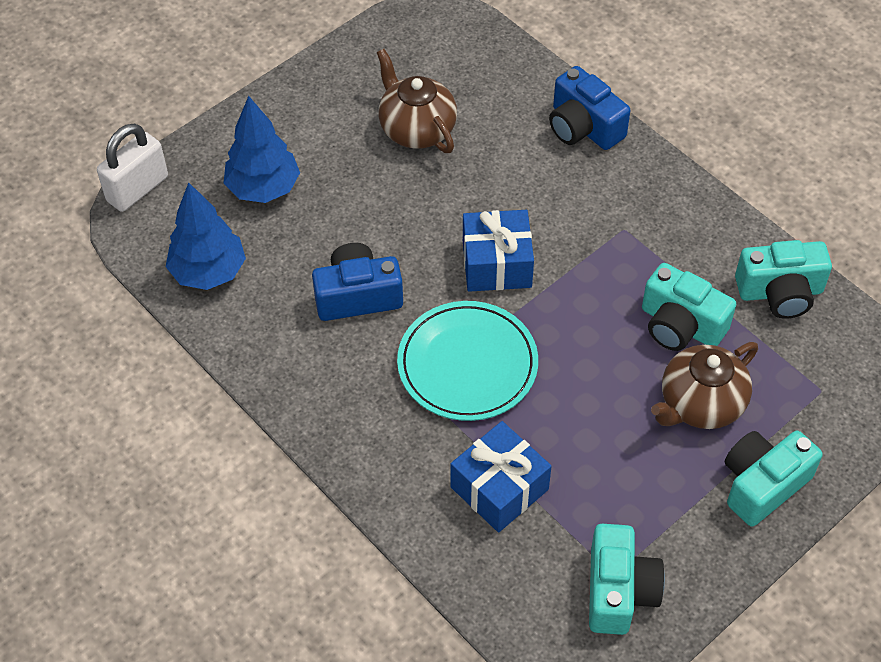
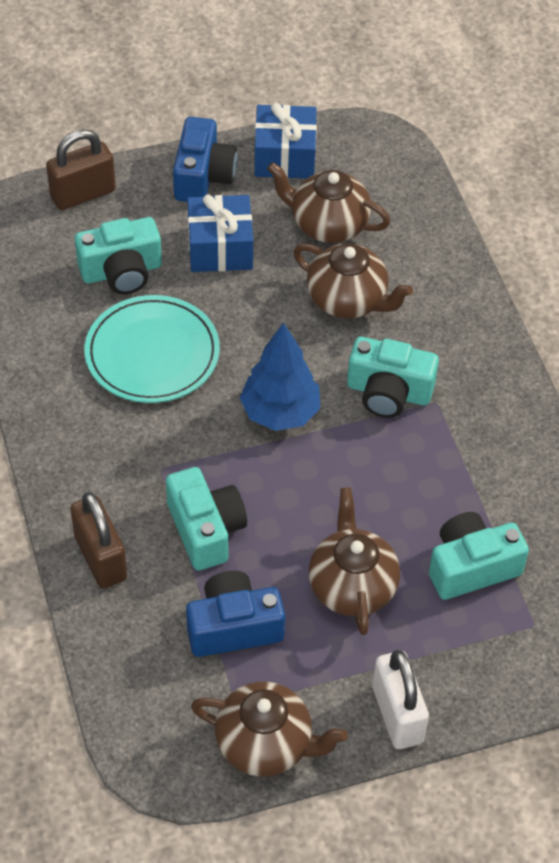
blue tree: [166,182,246,290] [224,96,300,203] = 2 -> [240,323,320,431] = 1
brown padlock: none = 0 -> [46,129,116,210] [70,492,127,589] = 2
brown teapot: [377,49,457,153] [651,342,758,429] = 2 -> [191,682,348,777] [267,162,390,243] [293,244,413,318] [309,487,400,635] = 4

